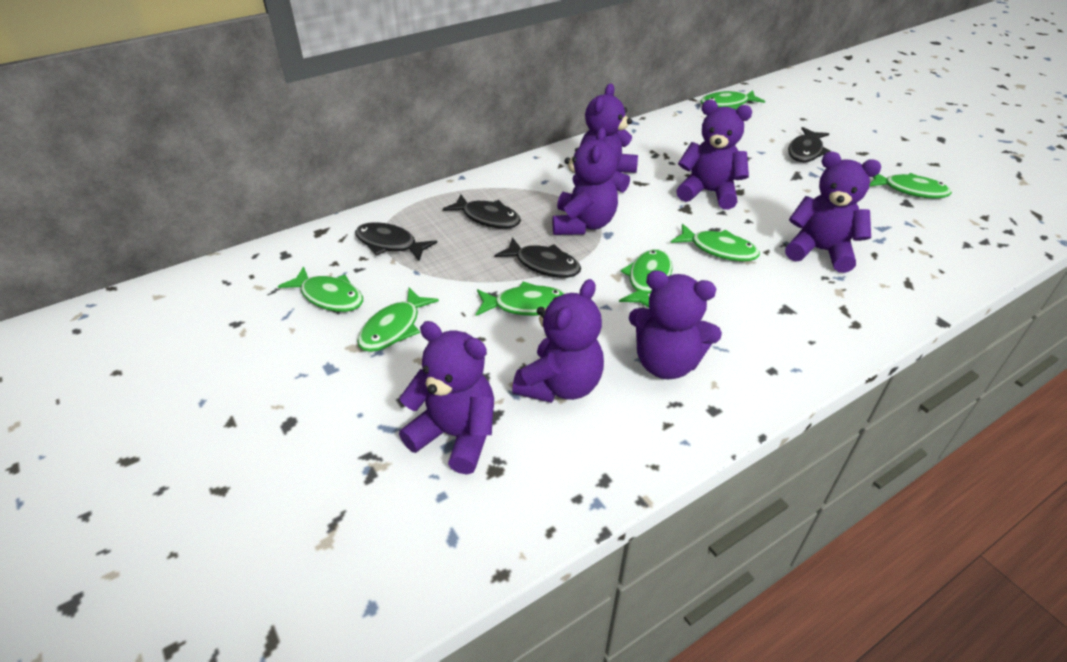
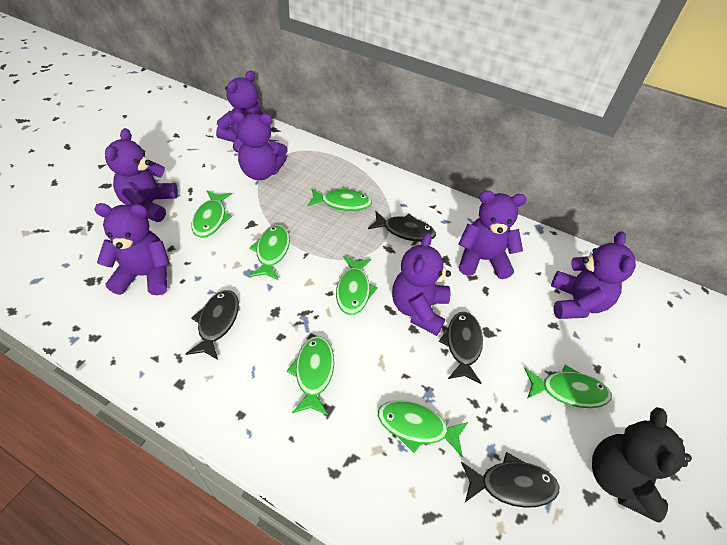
black teddy bear: none = 0 -> [592,407,692,523] = 1

